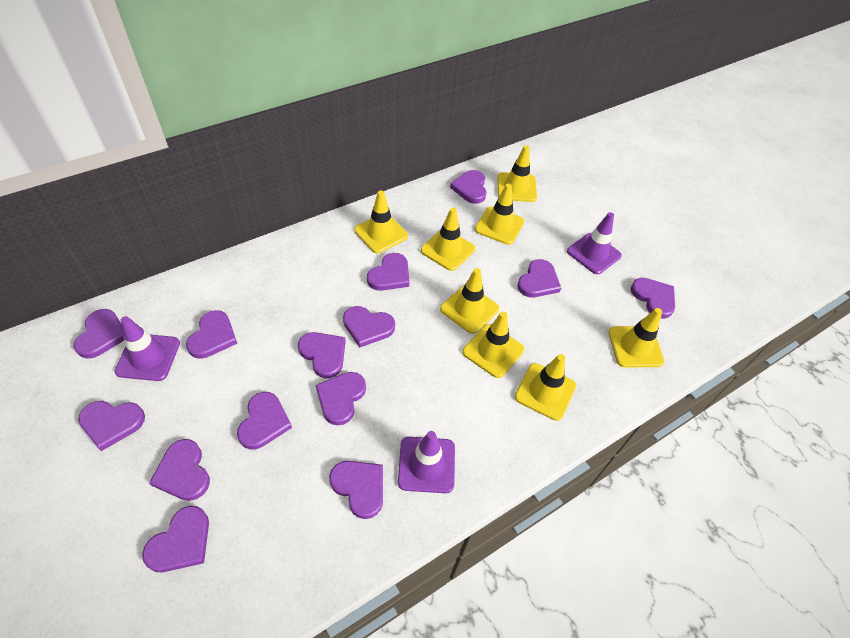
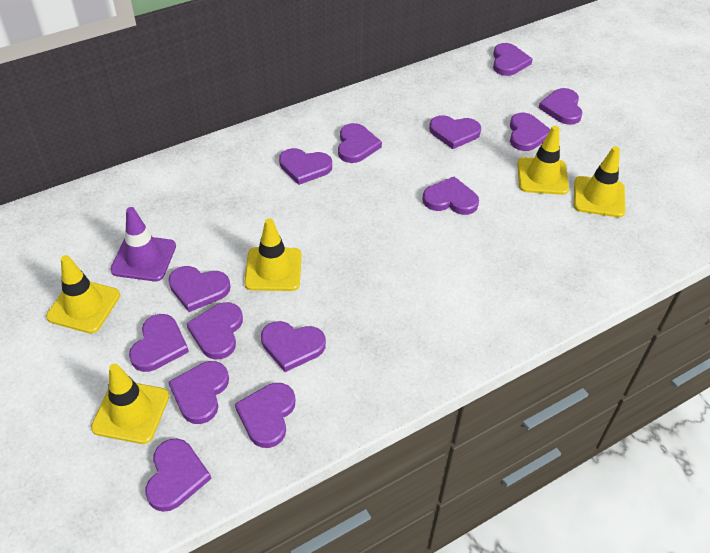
purple traffic cone: [114,316,180,381] [398,431,455,493] [567,212,622,274] = 3 -> [110,207,176,281] = 1
yellow traffic cone: [354,190,408,253] [421,208,475,271] [440,268,499,334] [463,312,524,378] [475,184,524,245] [497,145,537,202] [515,354,576,421] [608,308,664,367] = 8 -> [46,255,120,334] [91,364,169,444] [244,218,302,291] [517,126,569,195] [574,146,625,217] = 5

